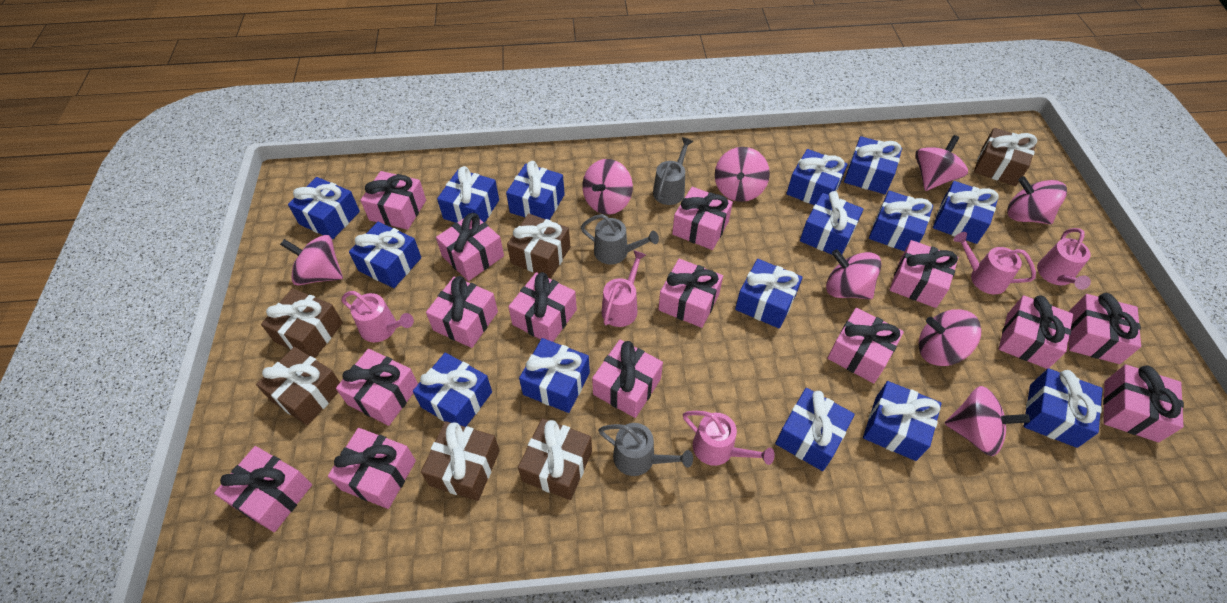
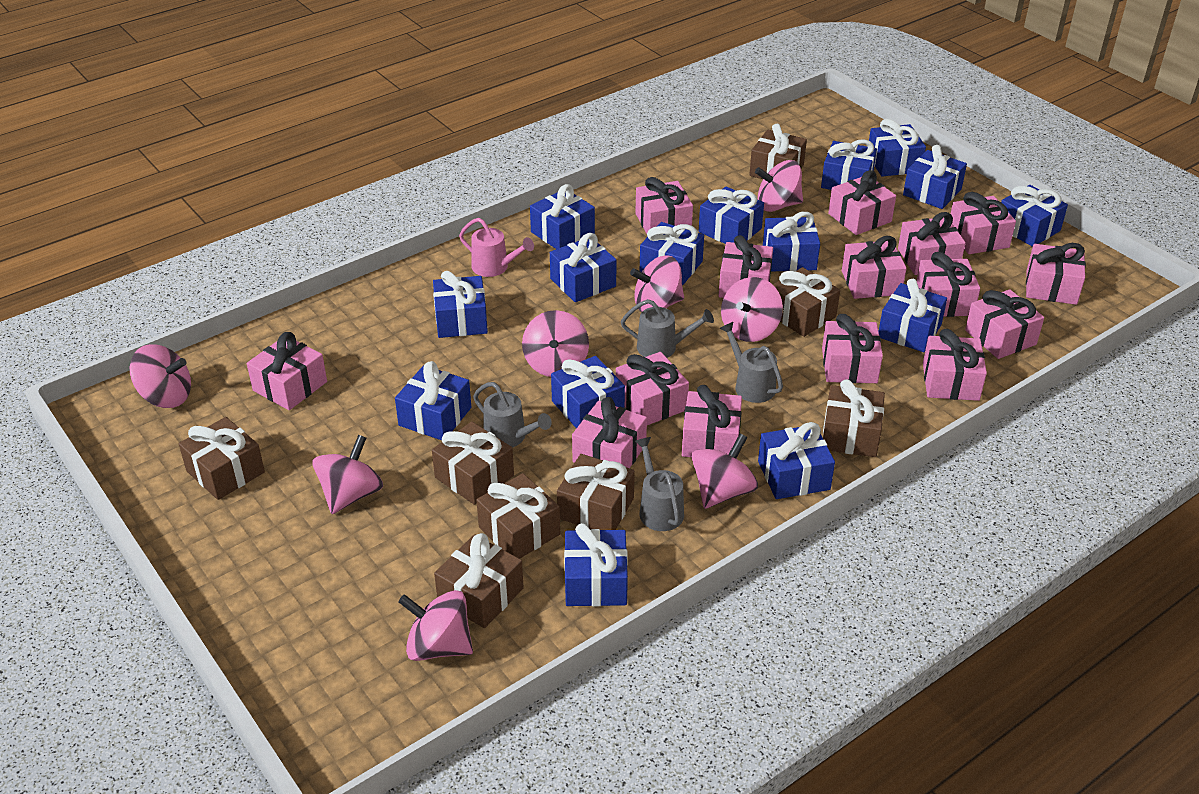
brown gift: [256,347,340,425] [261,288,343,358] [421,421,500,501] [507,214,570,278] [518,418,592,500] [974,128,1037,186] = 6 -> [179,417,265,500] [432,422,514,505] [434,533,524,628] [476,473,560,559] [557,454,635,530] [749,124,807,179] [773,267,840,337] [823,379,885,457] = 8
grey watering can: [581,214,659,264] [598,423,693,476] [653,137,694,205] = 3 -> [473,382,552,448] [621,299,714,358] [635,437,684,531] [720,322,783,403] = 4
pink watering can: [342,291,414,342] [602,250,646,327] [683,411,775,466] [953,232,1036,294] [1037,228,1091,290] = 5 -> [459,218,534,277] = 1

